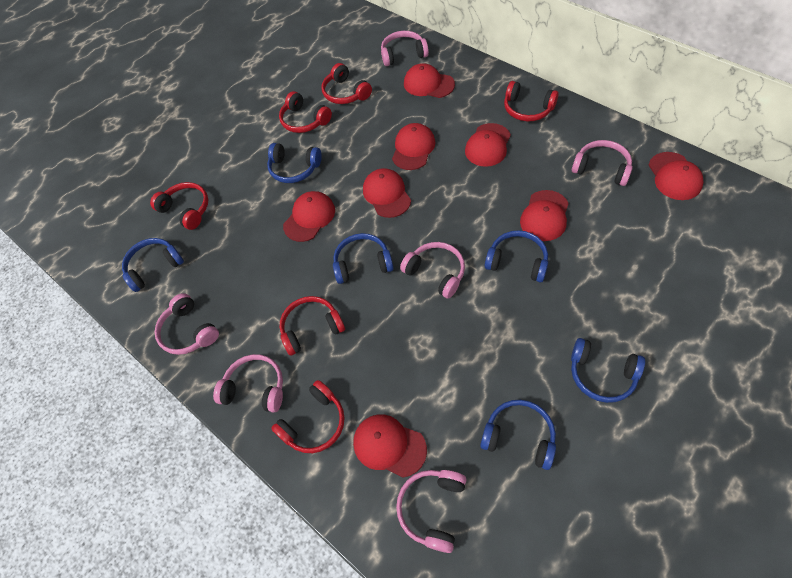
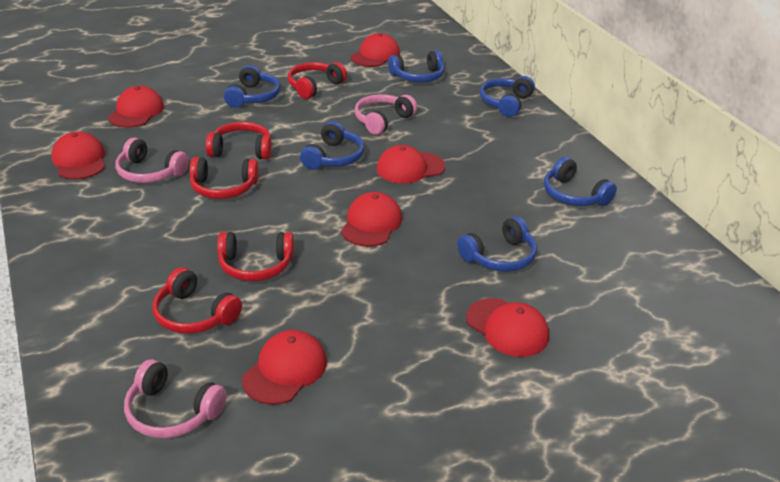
pink headphones: [154,293,219,355] [213,354,283,413] [381,31,429,66] [396,470,466,553] [400,242,465,299] [572,140,633,186] = 6 -> [115,137,189,183] [124,359,227,438] [355,94,417,135] = 3
red cap: [283,191,335,242] [353,414,427,478] [363,168,411,218] [392,123,435,170] [404,63,455,98] [465,123,511,167] [520,190,569,241] [649,152,704,200] = 8 -> [52,131,105,179] [108,86,164,128] [242,330,327,405] [341,192,402,247] [351,33,400,67] [376,145,445,184] [466,298,549,357] = 7
red headphones: [150,182,208,230] [271,380,345,453] [279,91,332,133] [280,296,345,356] [322,63,372,104] [504,81,559,121] = 6 -> [152,267,242,334] [190,157,259,199] [206,122,272,160] [217,232,294,281] [287,62,347,99] = 5

